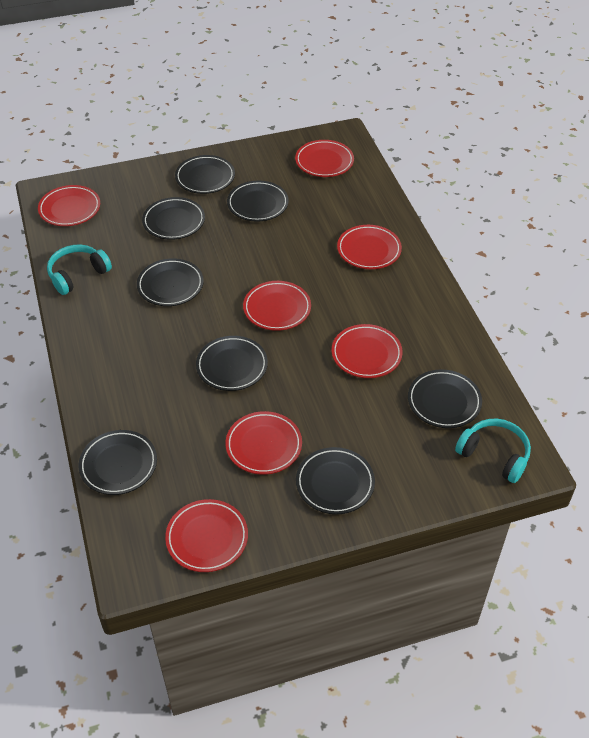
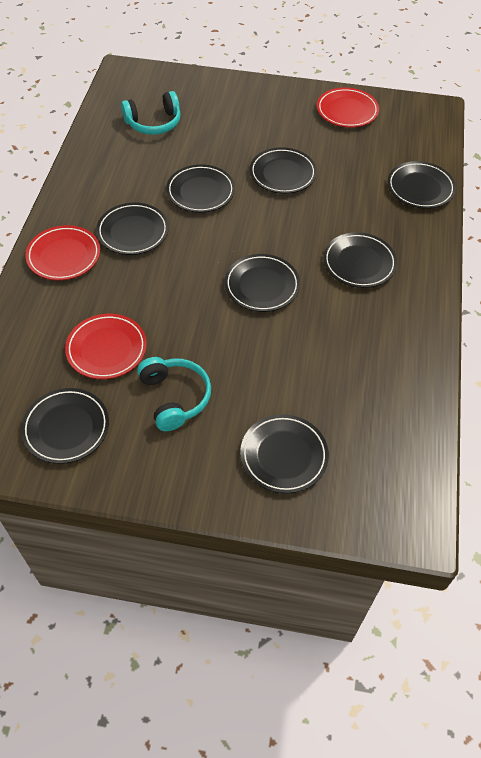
red plate: [38,185,100,226] [165,499,248,572] [225,411,302,475] [243,281,311,331] [295,140,354,177] [331,324,403,378] [337,225,402,269] = 7 -> [25,225,100,280] [65,314,147,379] [317,87,379,127] = 3

